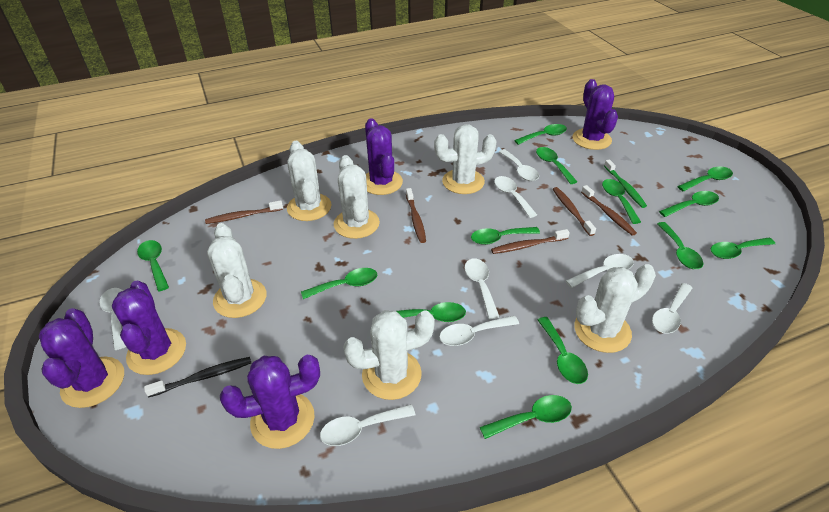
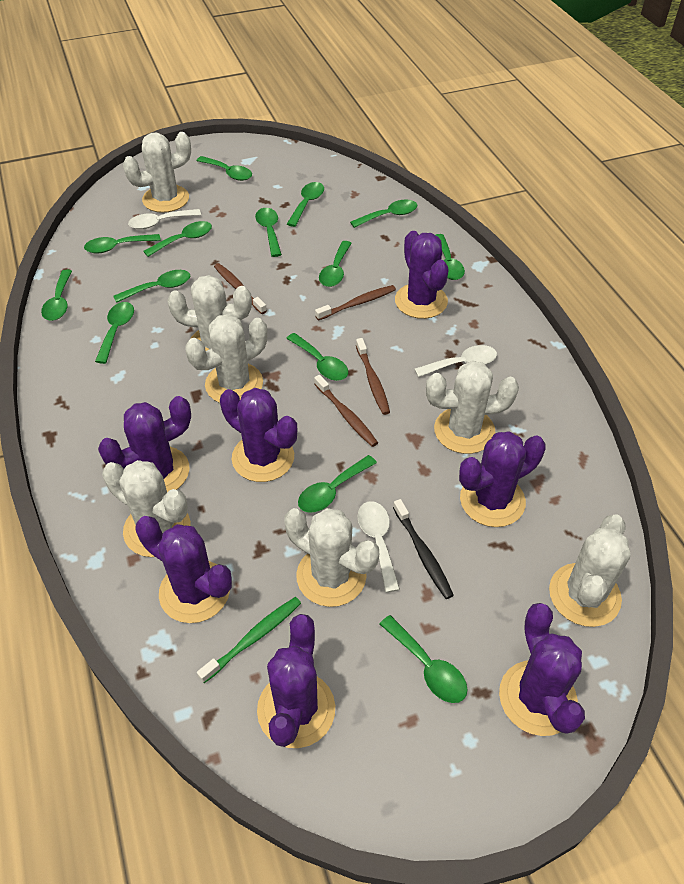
brown toothbrush: [205,200,283,224] [406,188,426,243] [491,229,570,254] [553,187,596,236] [581,185,637,236] = 5 -> [214,263,267,314] [314,375,378,447] [315,285,396,320] [356,338,390,415] = 4
green spoon: [137,240,169,291] [301,268,377,299] [396,302,466,322] [471,227,540,245] [480,395,572,439] [514,124,567,145] [536,147,577,184] [538,317,588,384] [602,179,641,224] [657,222,704,269] [659,191,719,217] [677,167,733,191] [711,238,775,259] = 13 -> [41,270,72,321] [84,234,161,253] [95,302,134,364] [114,270,190,303] [143,221,212,257] [196,156,252,181] [255,208,282,257] [286,333,348,381] [287,182,324,227] [298,455,377,513] [319,241,352,287] [350,199,417,228] [380,615,468,703] [436,234,465,280] = 14
purple cactus: [39,308,124,408] [112,281,186,375] [220,355,320,449] [365,118,403,195] [572,79,618,150] = 5 -> [98,396,191,492] [135,516,232,623] [220,388,297,482] [257,614,335,748] [395,231,449,319] [459,431,546,527] [499,603,585,736] = 7
white cactus: [207,223,266,318] [287,141,331,221] [334,155,380,239] [343,310,435,400] [434,124,497,194] [574,264,656,353] = 6 -> [102,460,191,557] [123,132,191,213] [167,275,252,351] [185,314,267,403] [284,508,379,607] [426,361,519,454] [549,514,631,627] = 7
white spoon: [100,288,126,350] [320,404,415,446] [439,316,519,346] [464,259,500,319] [494,176,537,218] [499,149,539,181] [566,254,634,288] [652,283,692,334] = 8 -> [128,209,201,229] [357,501,400,593] [414,345,497,377] = 3

